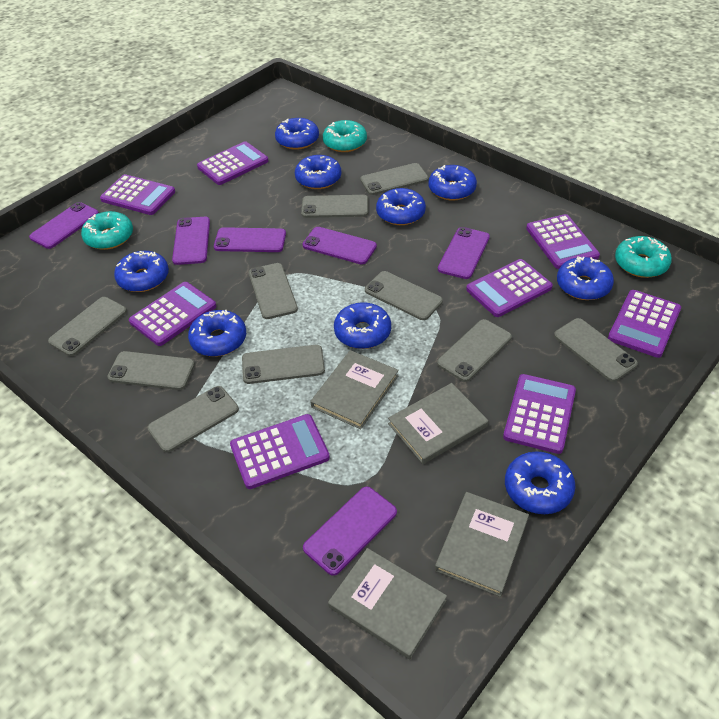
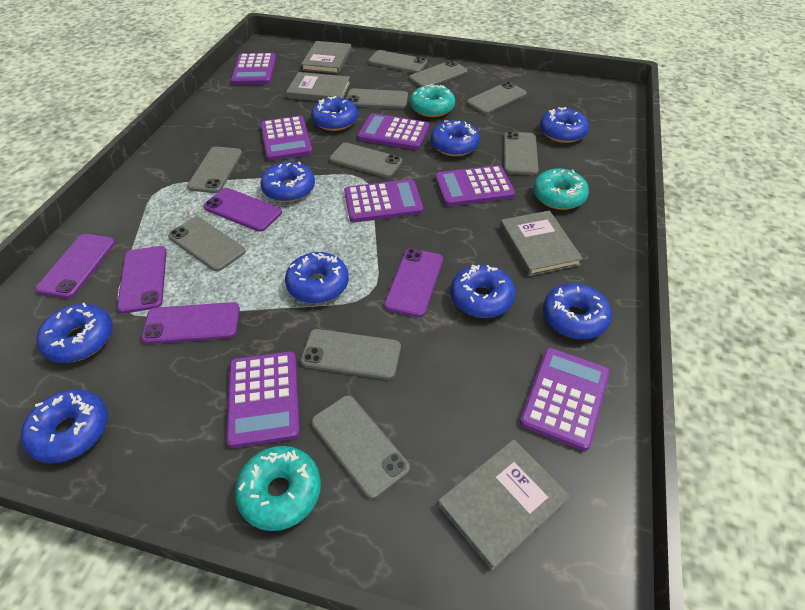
purple calculator: [100,174,175,215] [129,282,216,346] [197,141,268,185] [230,414,330,489] [466,259,553,317] [503,374,576,454] [526,214,600,269] [608,290,681,358] = 8 -> [226,351,300,448] [231,53,276,85] [260,116,313,161] [344,179,423,222] [358,113,429,150] [435,165,515,206] [520,348,610,451] = 7
purple phone: [29,202,99,249] [172,217,210,265] [214,227,286,252] [302,227,377,264] [303,487,397,576] [438,227,490,279] = 6 -> [35,234,115,298] [117,246,167,314] [141,302,240,344] [203,188,282,232] [384,249,443,317] = 5

